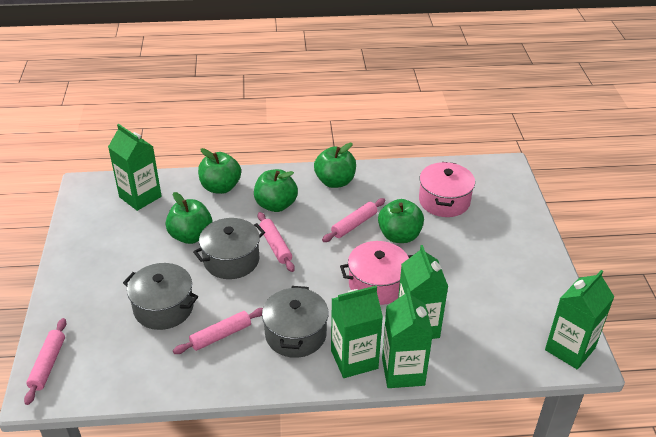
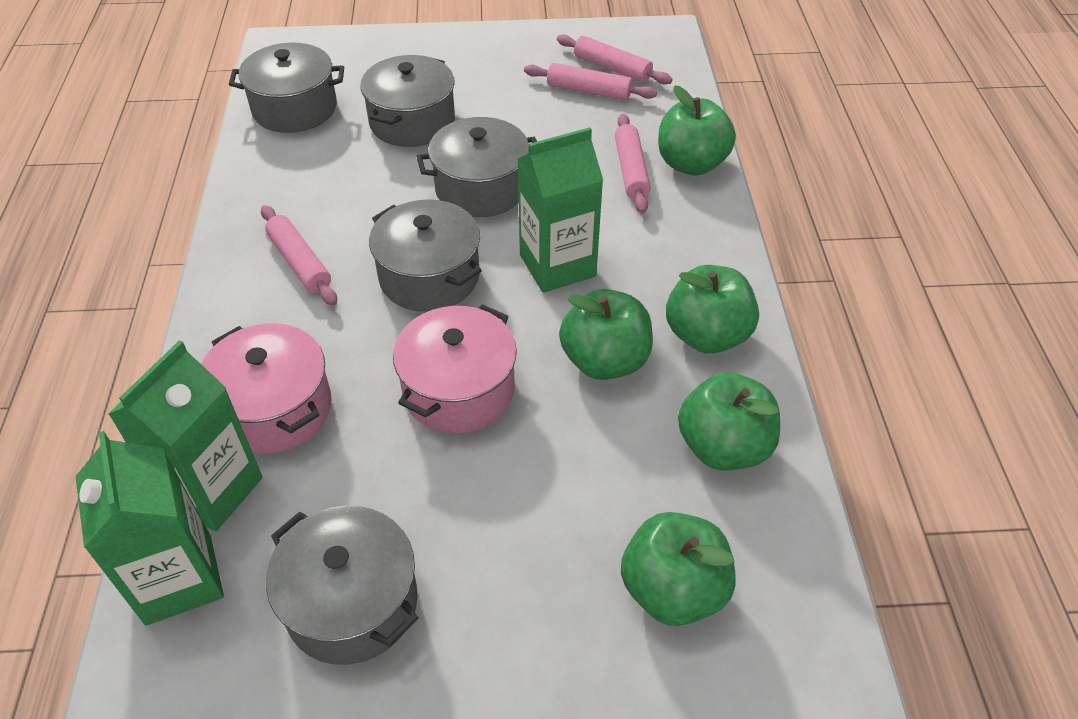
green carton: [108,124,162,211] [331,286,383,378] [382,288,433,388] [398,245,448,339] [545,270,614,369] = 5 -> [75,431,224,625] [108,340,263,531] [517,127,603,293] = 3
grey pot: [123,263,198,330] [193,218,265,279] [262,286,329,358] = 3 -> [229,43,344,133] [266,506,418,665] [360,55,455,147] [369,199,482,312] [416,117,537,217] = 5

